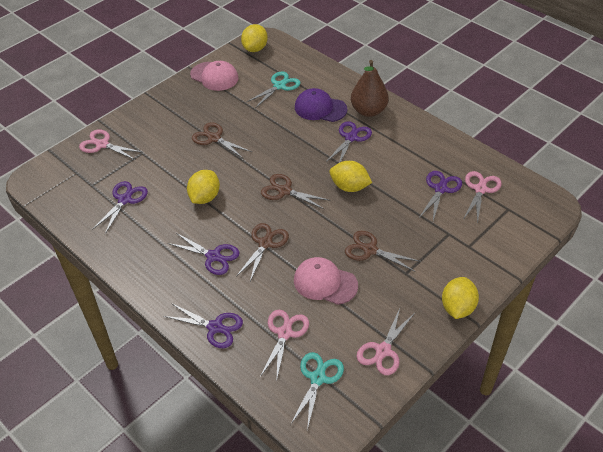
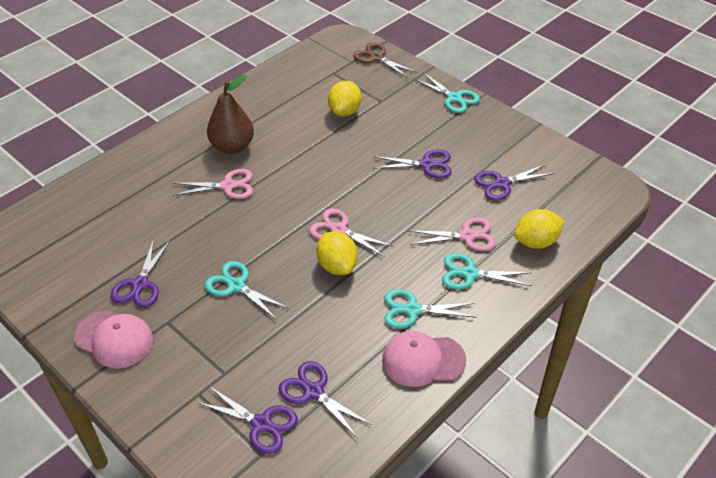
brown scissors: [192,122,252,159] [236,223,289,281] [261,174,329,209] [345,231,419,272] = 4 -> [353,43,417,78] = 1
pink scissors: [79,129,142,160] [260,310,309,382] [356,308,415,375] [464,171,502,224] = 4 -> [172,169,253,199] [309,208,394,257] [409,218,496,251] = 3
purple cap: [295,88,348,122] = 1 -> none = 0
turquoise scissors: [247,71,301,108] [290,352,344,430] = 2 -> [205,261,289,320] [384,289,477,329] [414,72,480,113] [442,253,532,290] = 4
yellow lemon: [187,170,220,204] [241,24,268,52] [330,161,372,192] [442,277,479,319] = 4 -> [316,231,358,275] [328,81,361,117] [514,209,564,249] = 3

